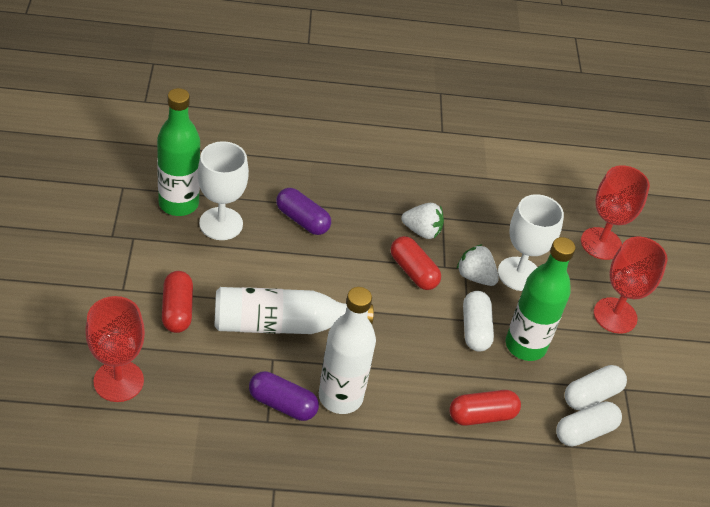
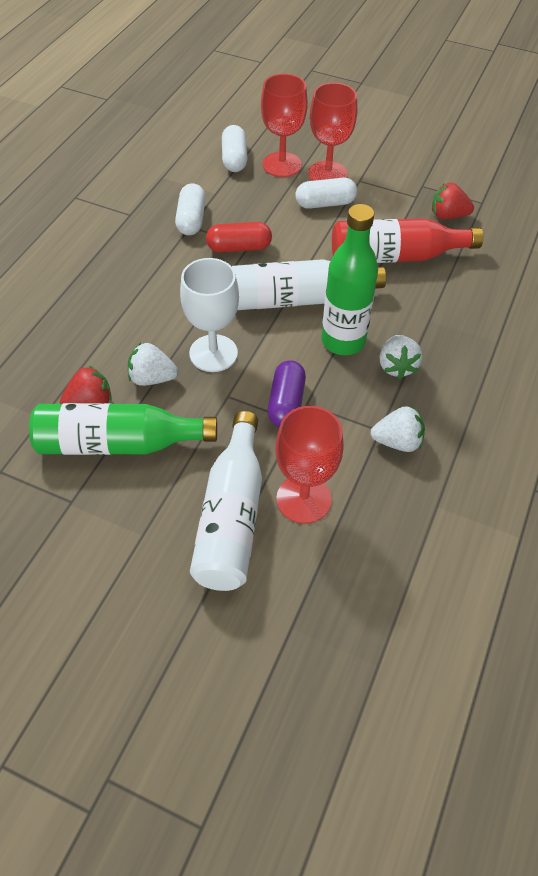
purple capsule: [249,371,319,421] [276,188,331,235] = 2 -> [268,360,306,427] = 1
red bottle: none = 0 -> [332,218,483,263] = 1
red capsule: [162,271,193,333] [391,236,441,290] [449,390,521,426] = 3 -> [206,222,272,253] = 1
red strawberry: none = 0 -> [60,366,112,404] [432,183,474,219] = 2
white goblet: [198,141,249,240] [498,194,564,291] = 2 -> [180,258,239,372] = 1
white strawberry: [401,203,444,239] [457,244,499,286] = 2 -> [128,342,178,386] [370,406,425,452] [379,335,422,379] = 3

